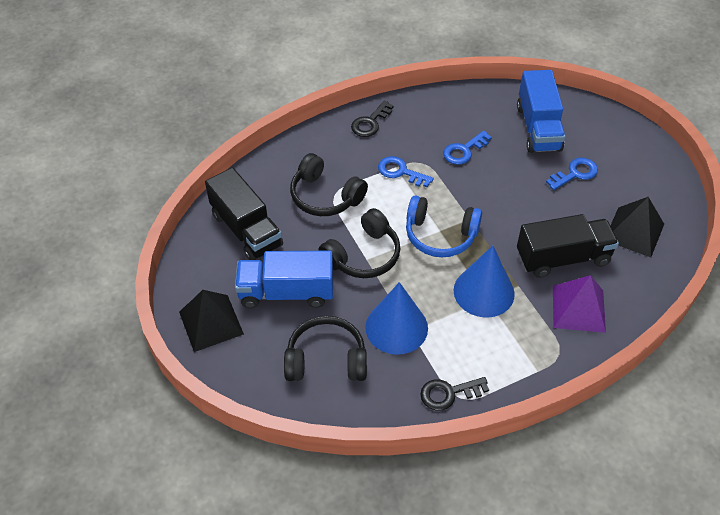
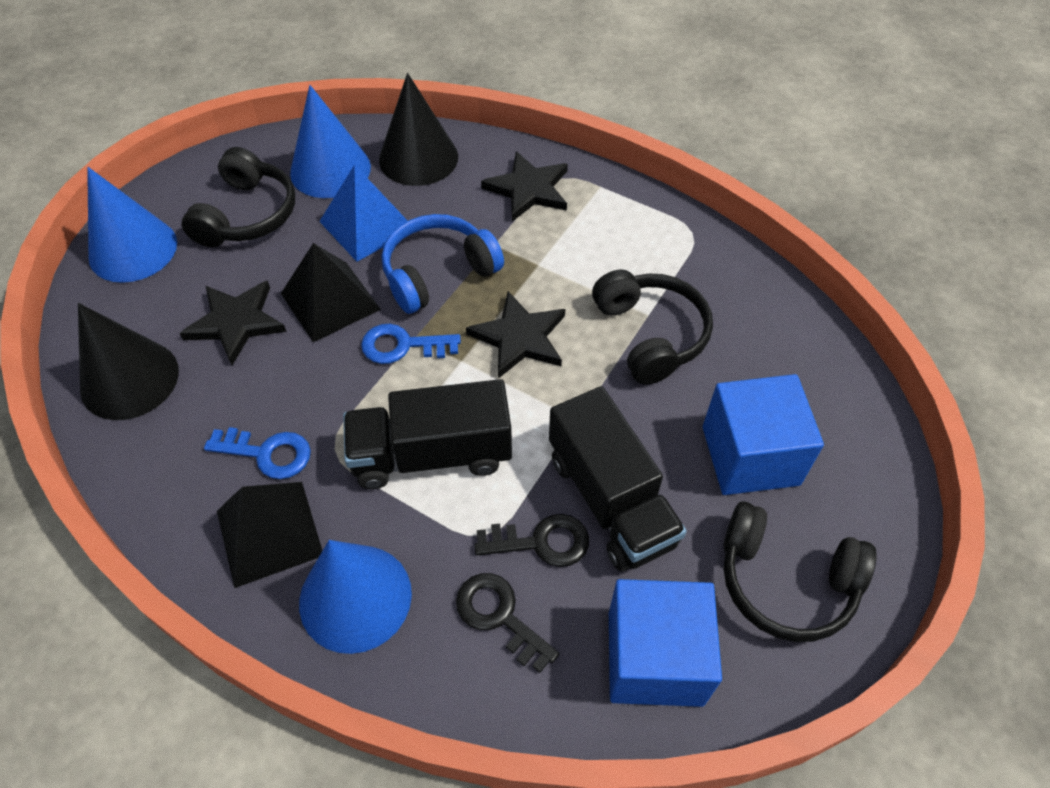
black cone: none = 0 -> [78,303,179,420] [379,73,458,186] = 2
black star: none = 0 -> [179,281,287,365] [466,291,565,379] [481,151,568,222] = 3
blue cone: [365,282,428,355] [453,246,515,318] = 2 -> [87,167,177,283] [290,85,371,198] [299,540,412,654] = 3
blue cube: none = 0 -> [609,579,722,707] [703,374,824,495] = 2
blue key: [378,156,434,188] [443,131,492,165] [546,158,598,190] = 3 -> [204,427,311,479] [361,324,461,364] = 2
blue pyramid: none = 0 -> [319,164,408,262] = 1
blue truck: [235,251,333,308] [517,70,566,153] = 2 -> none = 0
purple pyramid: [553,275,606,333] = 1 -> none = 0

